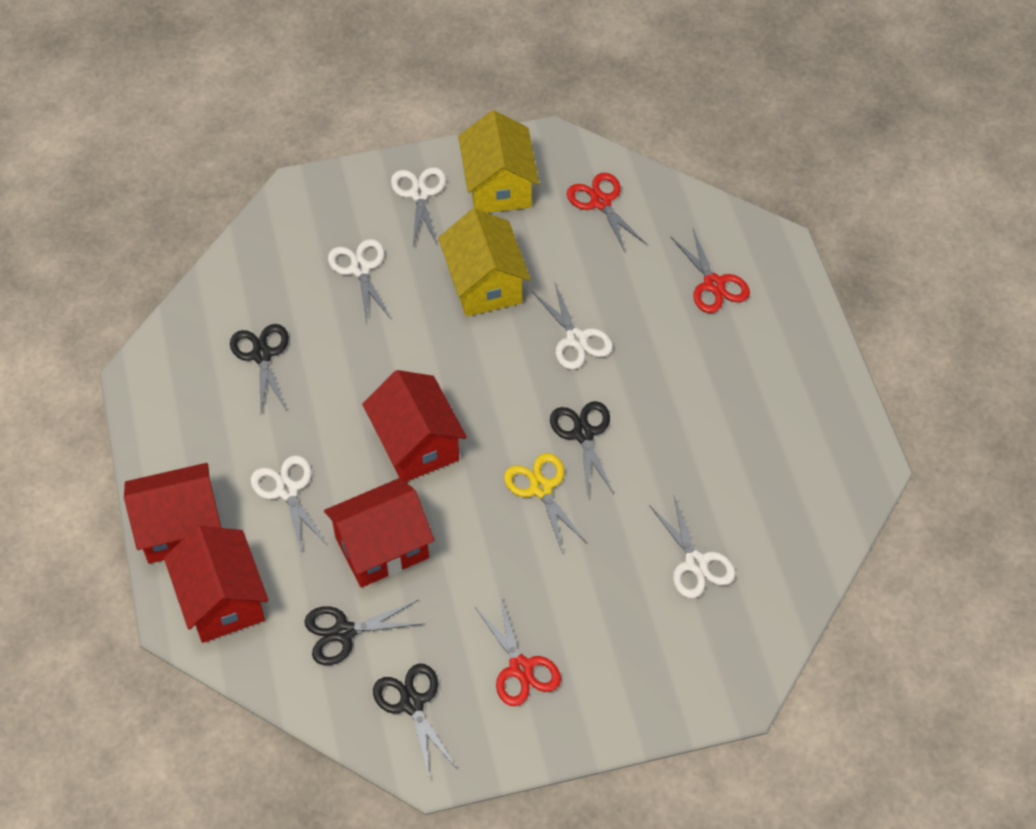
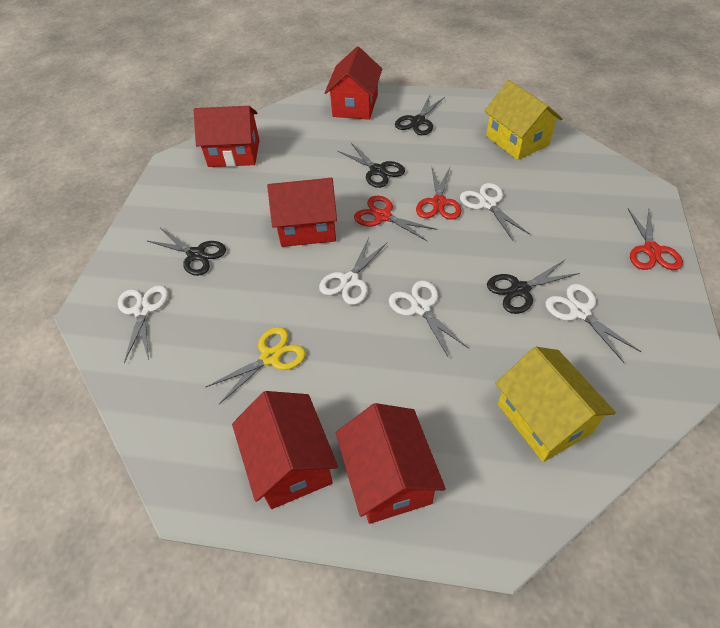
red house: [124,463,221,564] [164,526,269,643] [324,478,434,588] [362,370,467,482] = 4 -> [194,106,259,167] [232,391,338,509] [267,178,337,247] [325,46,382,120] [336,403,446,524] = 5

